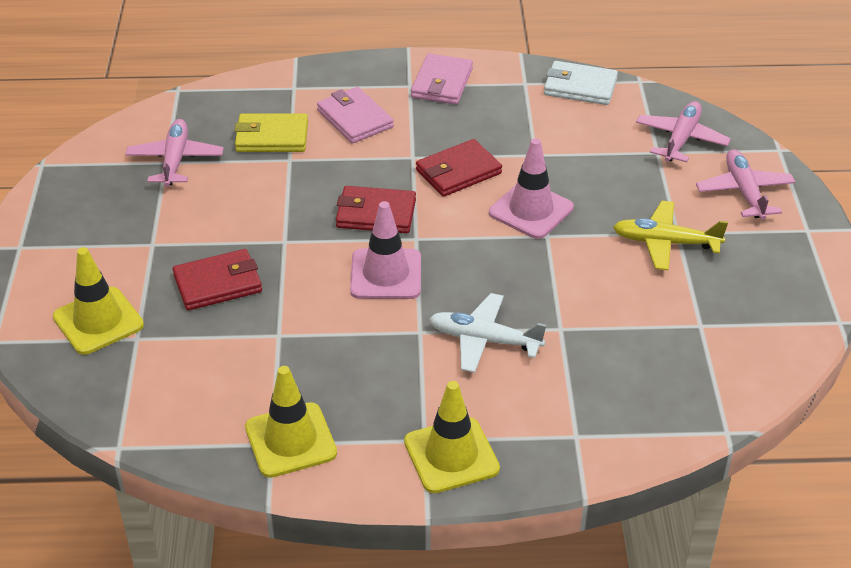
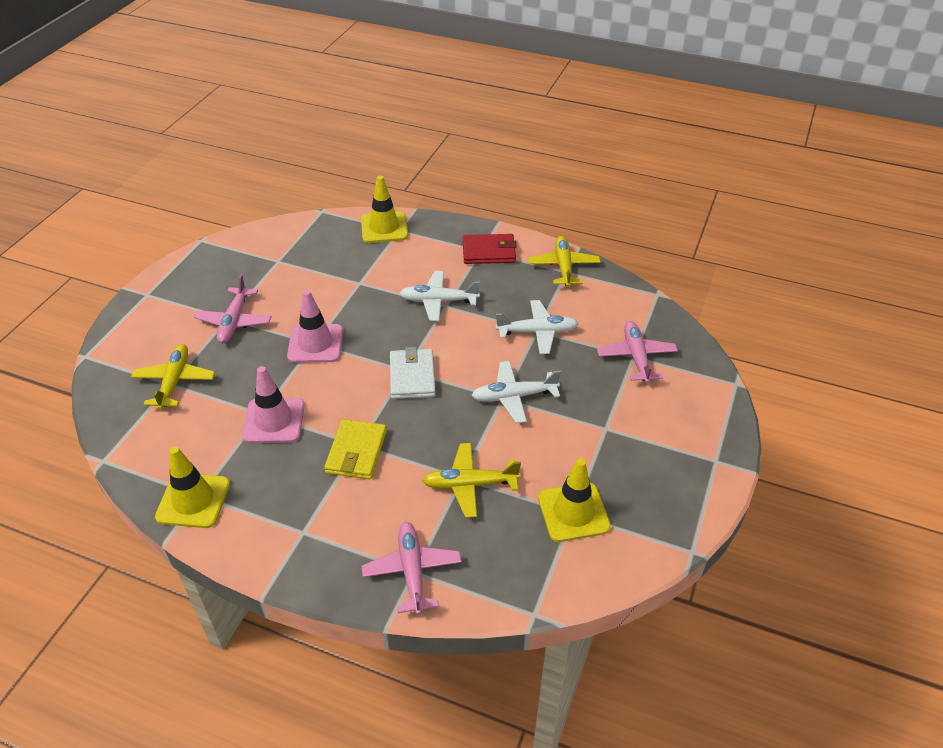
pink wallet: [317,87,394,144] [411,54,473,104] = 2 -> none = 0
red wallet: [173,249,262,310] [336,186,416,233] [416,139,502,197] = 3 -> [463,234,517,264] = 1
white plane: [430,293,546,373] = 1 -> [399,271,480,321] [471,361,561,423] [495,300,579,354] = 3
yellow plane: [613,201,728,270] = 1 -> [131,344,215,410] [422,443,521,518] [528,236,600,287] = 3

